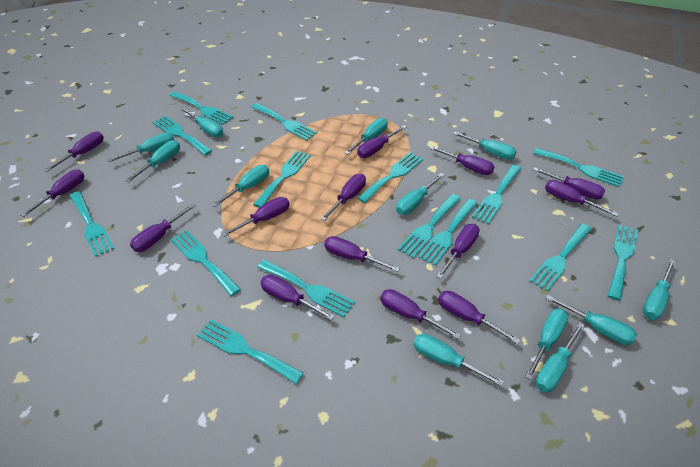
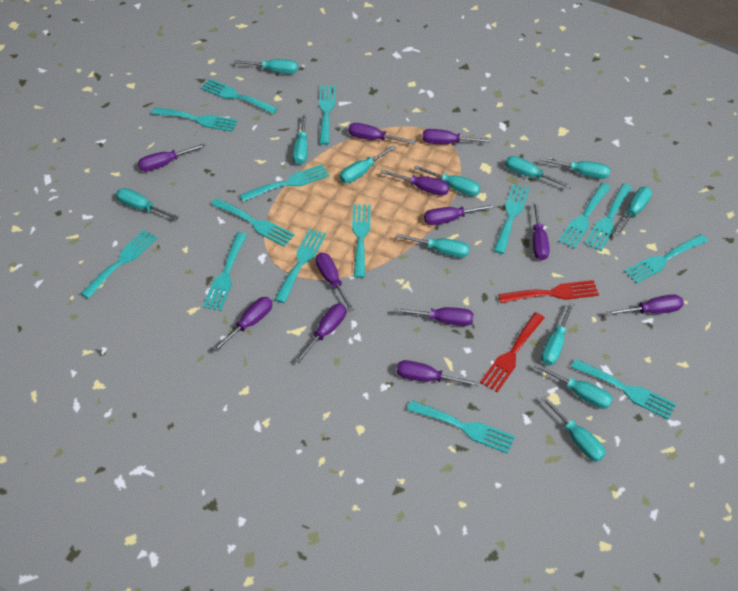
purple screwdriver: [21,169,84,217] [44,131,104,172] [130,203,196,252] [221,197,290,237] [260,275,335,321] [321,174,366,221] [324,236,400,272] [357,125,407,158] [380,289,461,339] [429,146,494,175] [436,224,479,279] [438,291,520,344] [533,167,605,200] [545,180,619,217] = 14 -> [138,143,206,172] [212,297,272,352] [295,304,346,363] [316,253,354,311] [348,123,415,144] [381,170,450,196] [394,307,474,326] [397,360,479,386] [422,129,491,144] [424,204,496,225] [533,202,550,260] [606,294,684,316] = 12
red fork: none = 0 -> [480,312,544,392] [498,280,599,303] = 2

